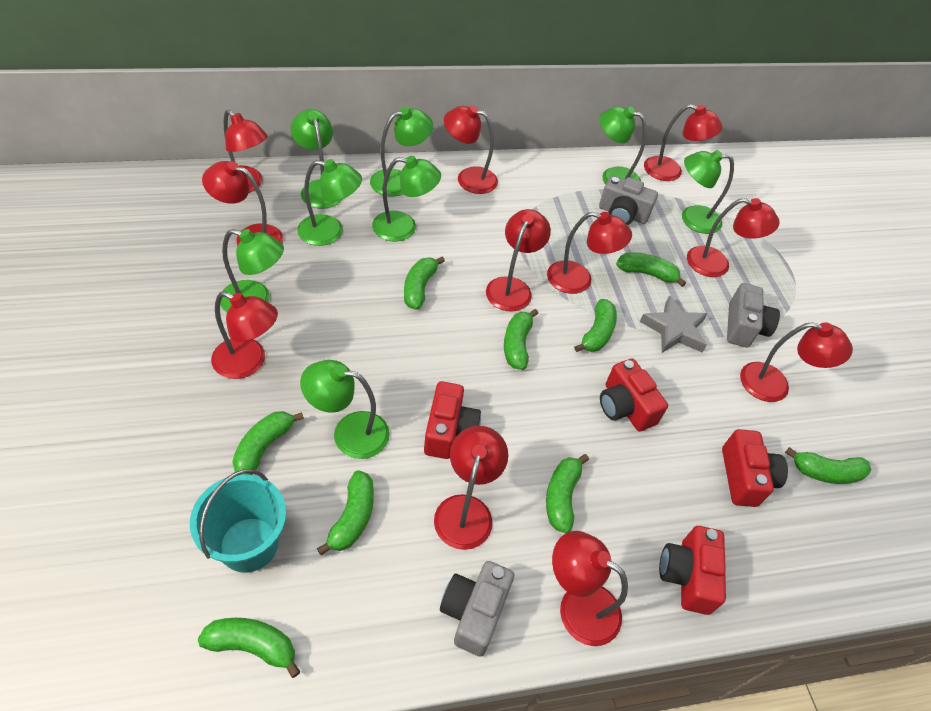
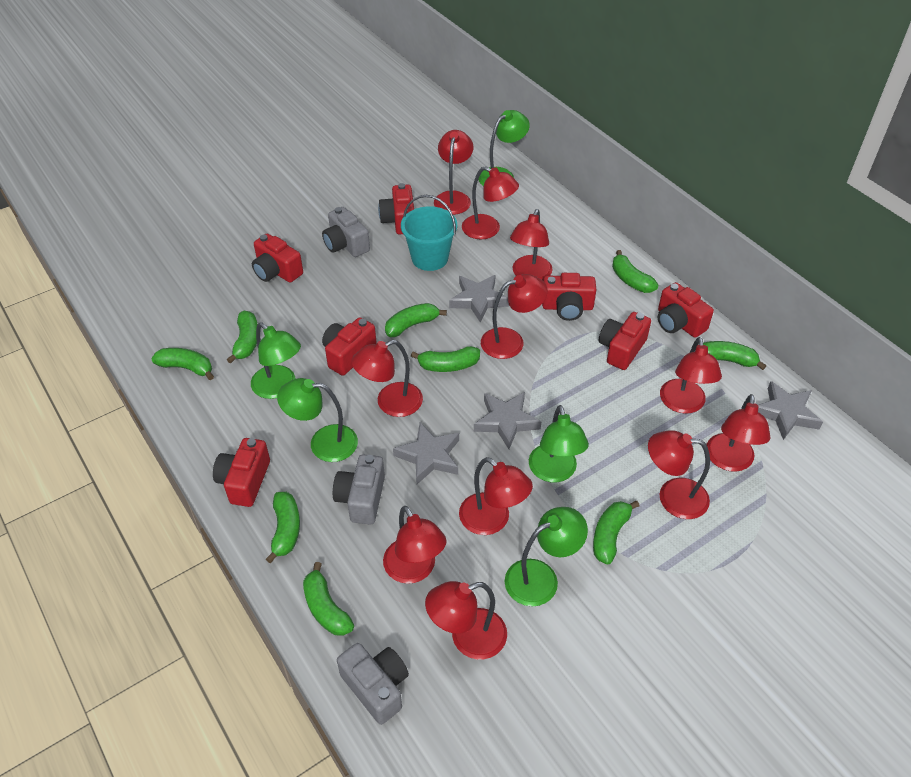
green lamp: [220,229,284,312] [290,109,342,209] [297,159,362,246] [300,360,390,459] [370,107,433,197] [372,156,441,241] [599,106,647,184] [682,150,734,234] = 8 -> [251,322,301,399] [277,378,358,462] [478,110,530,186] [505,507,588,606] [529,405,589,482] = 5
grey star: [640,295,708,353] = 1 -> [393,422,459,484] [449,275,509,323] [474,392,541,449] [758,381,823,440] = 4
red camera: [424,381,481,459] [600,358,668,432] [659,526,726,615] [722,429,788,507] = 4 -> [213,438,270,507] [252,233,303,283] [322,317,377,376] [378,183,414,234] [542,273,596,321] [599,312,651,370] [658,282,714,338] = 7

